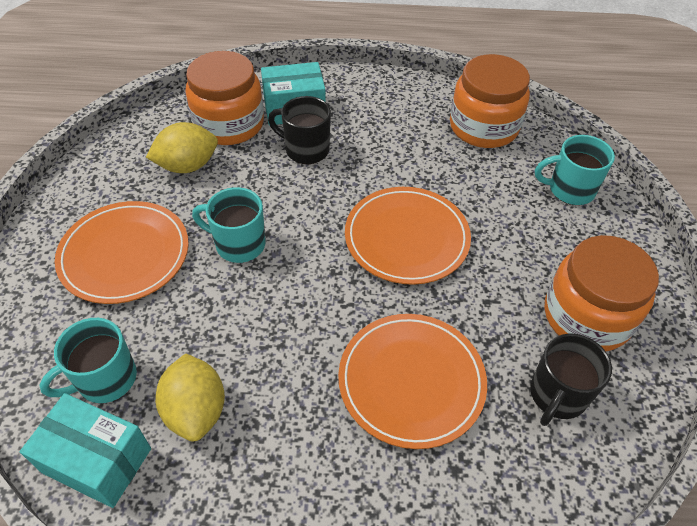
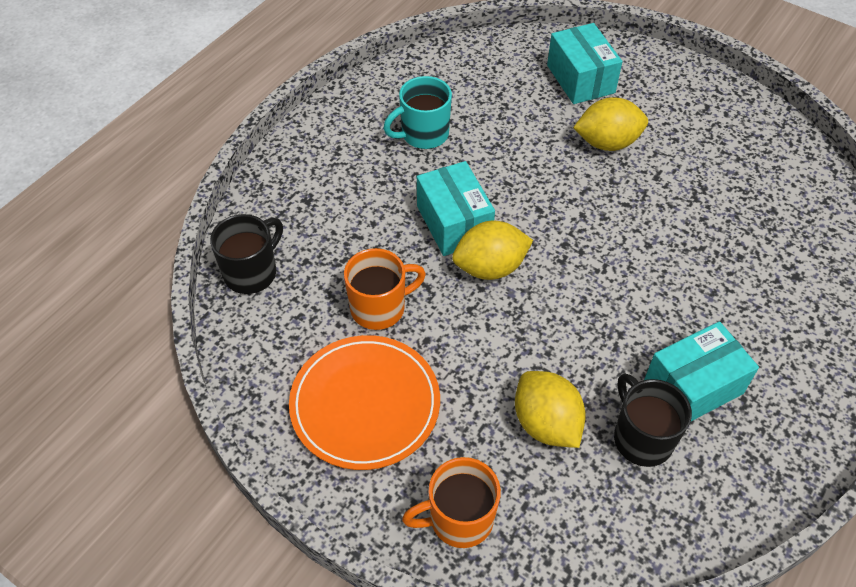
orange jar: [185,51,264,145] [450,54,530,148] [545,235,659,351] = 3 -> none = 0
orange mug: none = 0 -> [344,248,426,330] [402,457,501,548] = 2
orange plate: [55,201,189,304] [338,314,487,449] [345,187,471,285] = 3 -> [289,335,440,470] = 1
turquoise box: [20,393,151,508] [261,62,326,125] = 2 -> [417,161,495,256] [547,23,622,104] [644,321,759,421] = 3
turquoise mug: [39,318,137,403] [192,187,265,263] [535,135,615,205] = 3 -> [383,76,452,149] = 1
yellow lemon: [146,122,218,173] [155,354,225,442] = 2 -> [452,221,533,280] [515,371,586,448] [573,97,648,151] = 3

